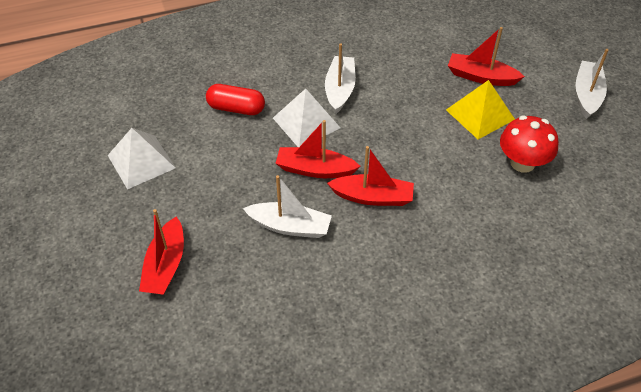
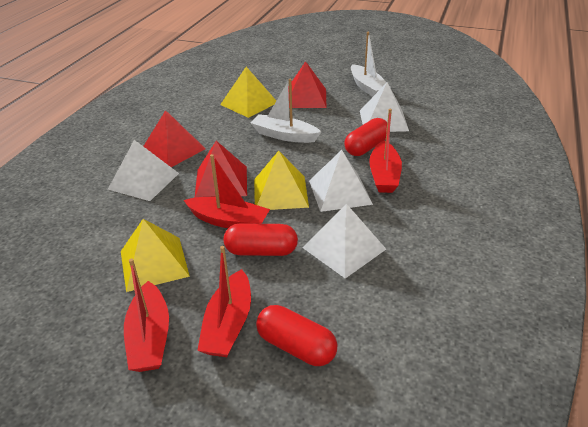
red capsule: [206,84,265,115] = 1 -> [224,223,298,256] [256,305,337,366] [344,118,387,156] = 3
red mushroom: [500,115,558,173] = 1 -> none = 0
red pyramid: none = 0 -> [143,110,206,167] [195,141,247,197] [288,61,326,108] = 3
white boat: [243,175,332,238] [325,43,356,114] [576,49,608,119] = 3 -> [251,79,321,143] [351,32,391,97] = 2
white pyramid: [108,128,176,189] [273,89,340,147] = 2 -> [108,140,179,201] [303,203,386,278] [309,150,373,212] [360,82,409,132] = 4
yellow pyramid: [446,80,515,139] = 1 -> [121,219,190,292] [220,67,276,118] [254,151,309,210] = 3

